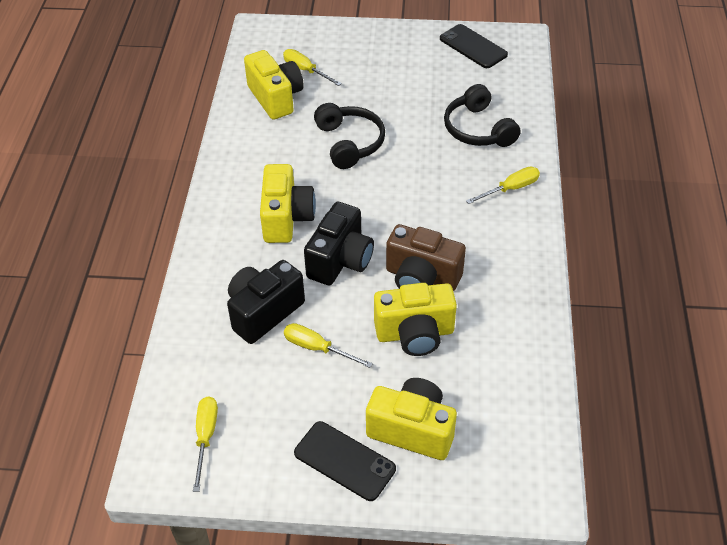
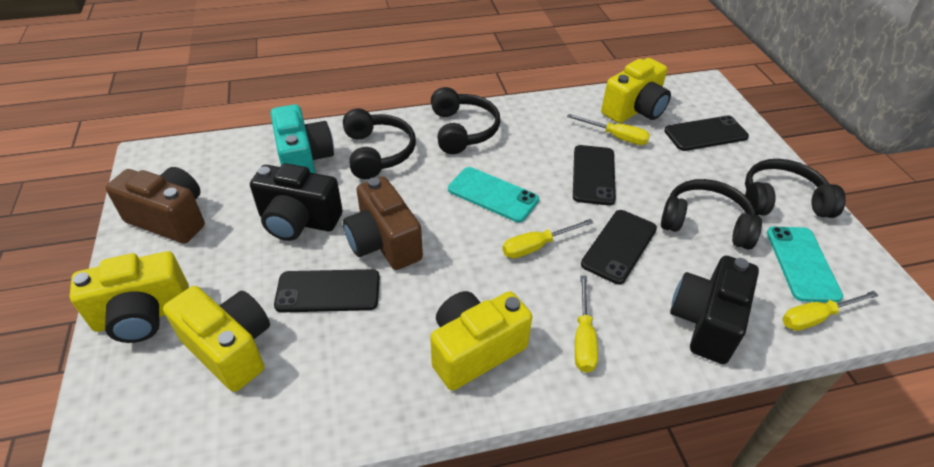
black headphones: [314,103,385,169] [444,84,521,147] = 2 -> [343,108,416,179] [431,87,500,154] [661,179,762,250] [745,159,846,218] = 4
black phone: [294,421,396,501] [440,24,508,68] = 2 -> [274,269,380,313] [573,145,616,206] [581,210,657,285] [664,115,749,151] = 4
brown camera: [386,224,466,291] = 1 -> [106,167,205,244] [343,177,423,270] = 2
turquoise camera: none = 0 -> [271,104,334,173] = 1
turquoise phone: none = 0 -> [448,167,539,222] [767,227,843,303] = 2

